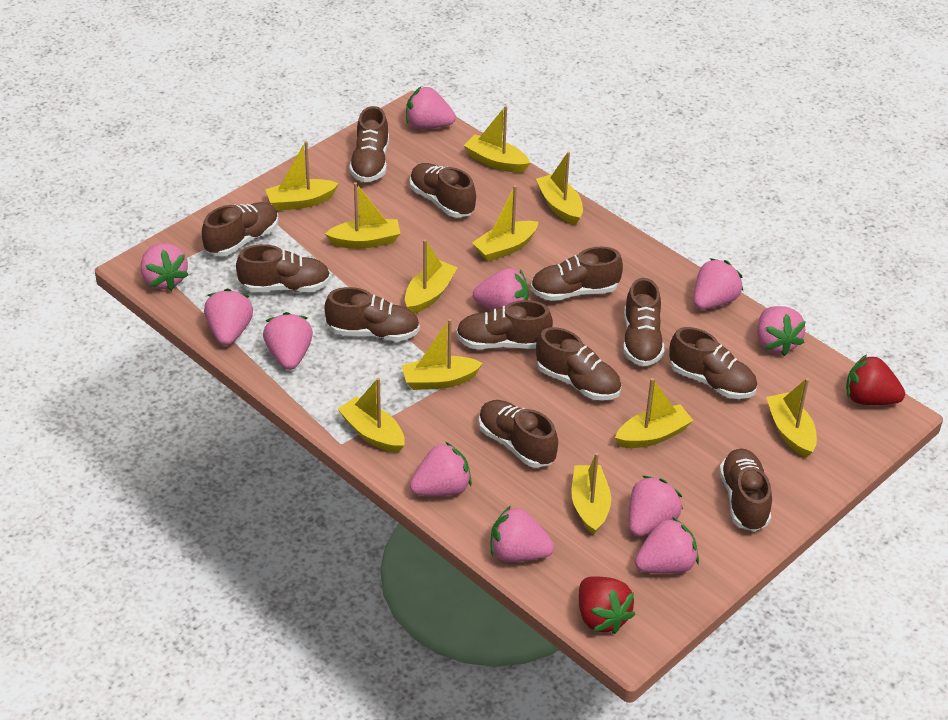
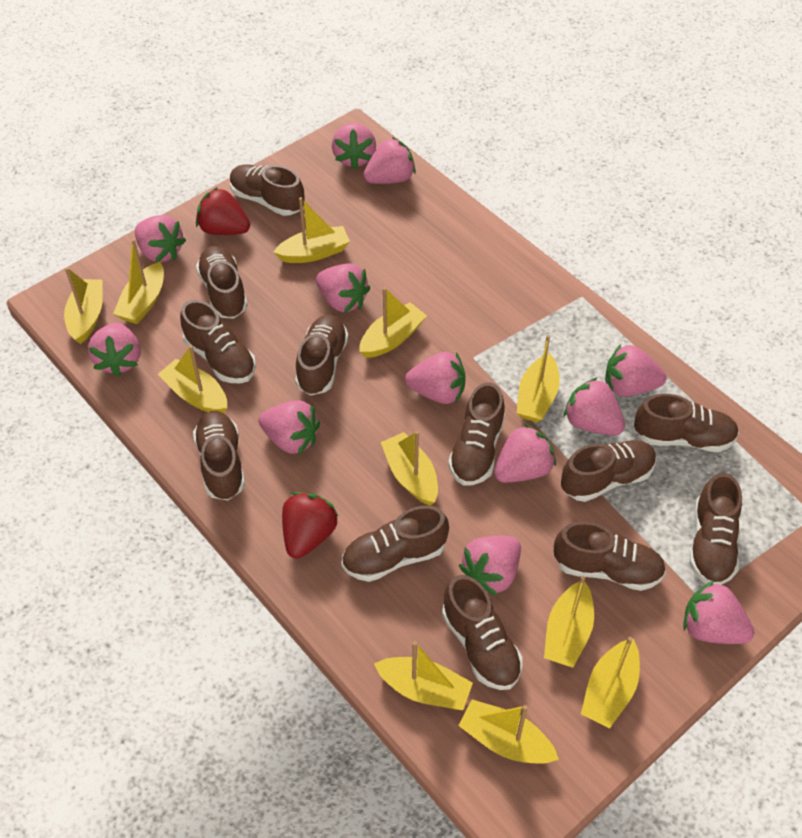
pink strawberry: [141,243,189,291] [204,288,253,345] [263,312,313,370] [406,87,456,129] [410,442,472,496] [473,268,528,310] [491,506,554,562] [628,476,683,537] [635,517,699,574] [693,258,743,310] [757,306,806,356] = 11 -> [88,323,140,377] [135,215,186,262] [258,400,320,455] [316,263,370,313] [332,123,376,170] [364,137,416,184] [405,352,466,404] [459,536,521,596] [494,424,556,483] [564,377,625,436] [605,344,666,397] [683,580,754,644] = 12

